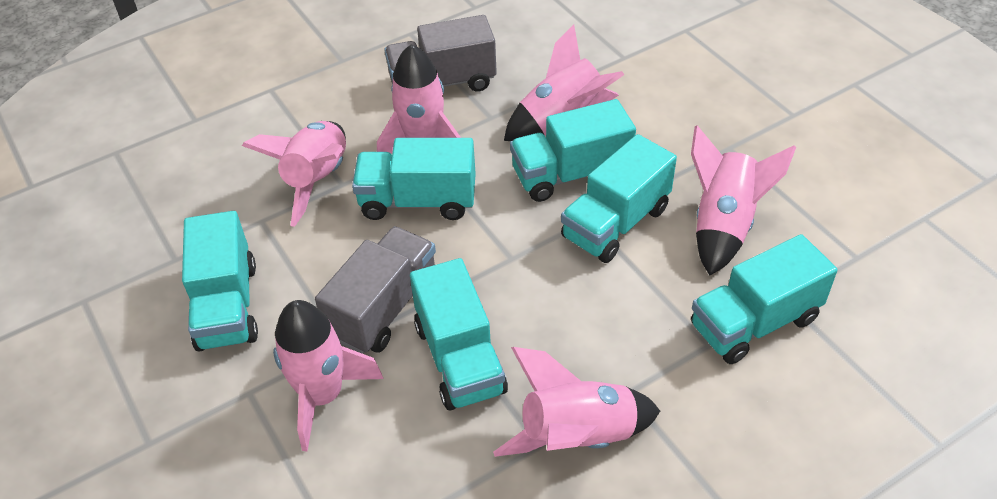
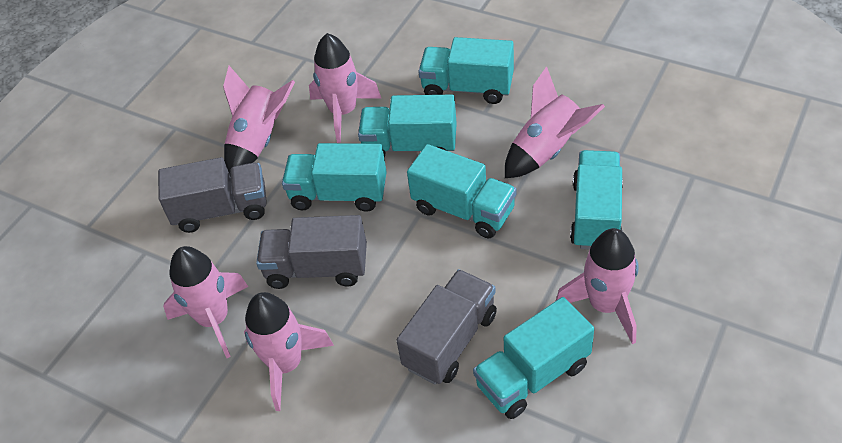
grey truck: [315,226,436,354] [384,15,497,92] = 2 -> [158,157,267,233] [256,215,367,289] [396,269,497,384] = 3

